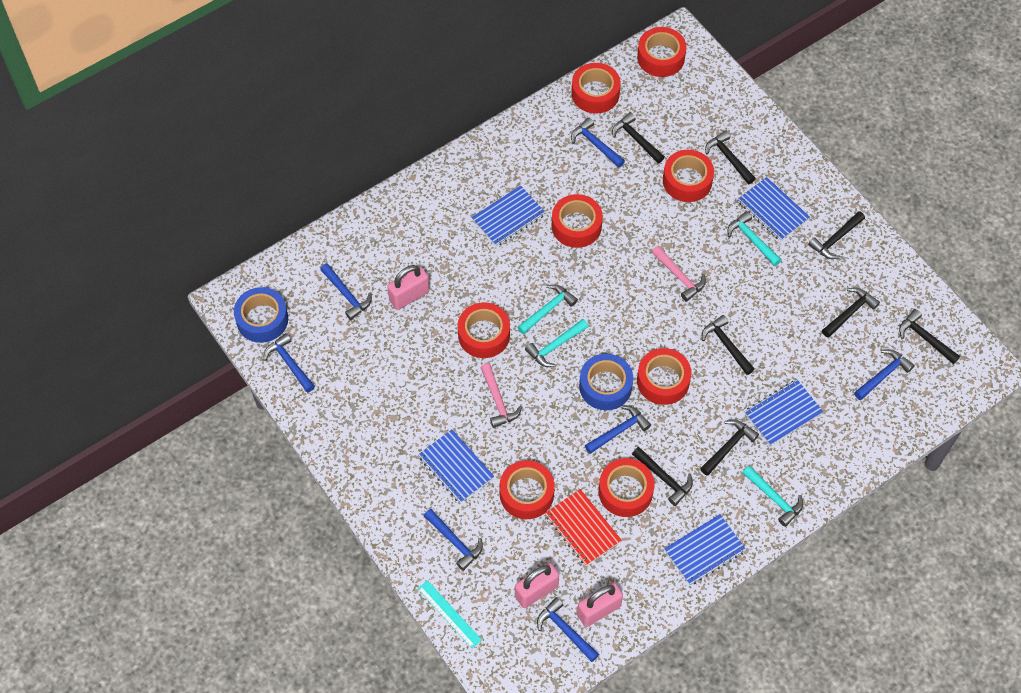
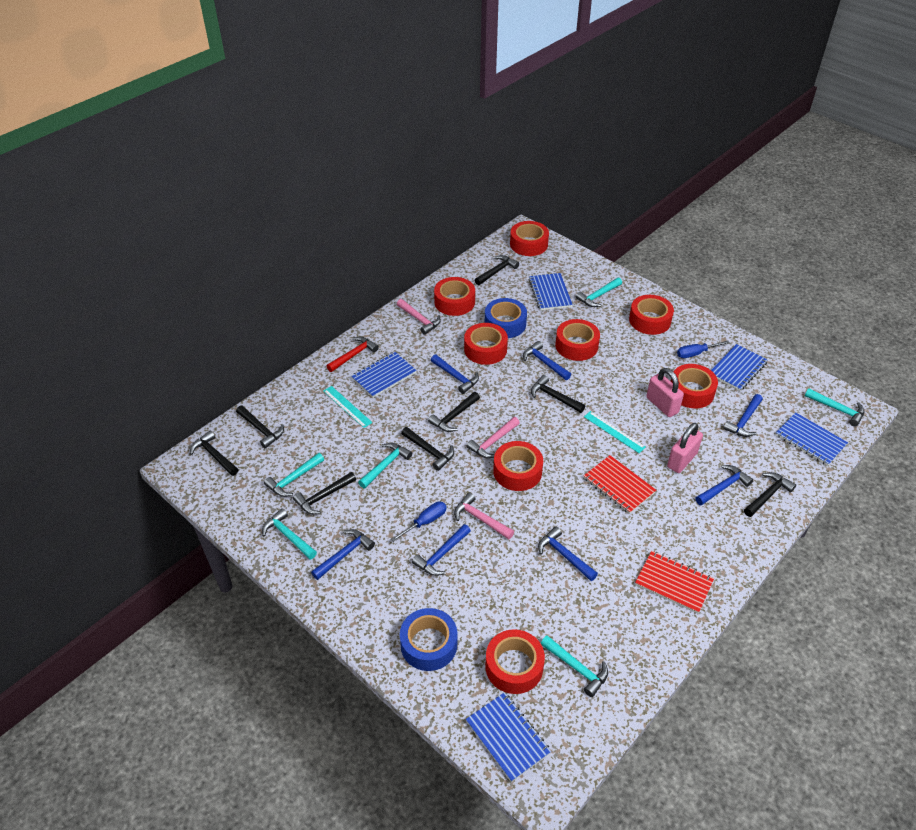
blue screwdriver: none = 0 -> [391,502,447,542] [677,341,730,358] = 2
pink hammer: [480,363,522,428] [652,246,706,302] = 2 -> [397,299,441,335] [454,493,514,540] [467,417,520,458] = 3
pink padlock: [387,265,430,310] [515,563,559,608] [577,582,623,627] = 3 -> [646,368,684,417] [667,423,703,473] = 2
red hammer: none = 0 -> [327,337,379,372] = 1
red notebook: [545,489,622,566] = 1 -> [584,455,656,514] [635,551,714,614] = 2
turquoise hammer: [517,285,578,335] [525,319,588,367] [727,211,782,266] [743,466,803,527] = 4 -> [262,508,317,559] [264,453,324,497] [358,443,412,488] [540,635,608,697] [576,277,622,307] [805,388,864,427] = 6
turquoise ruler: [418,580,482,648] = 1 -> [323,386,373,428] [584,411,646,453] = 2

